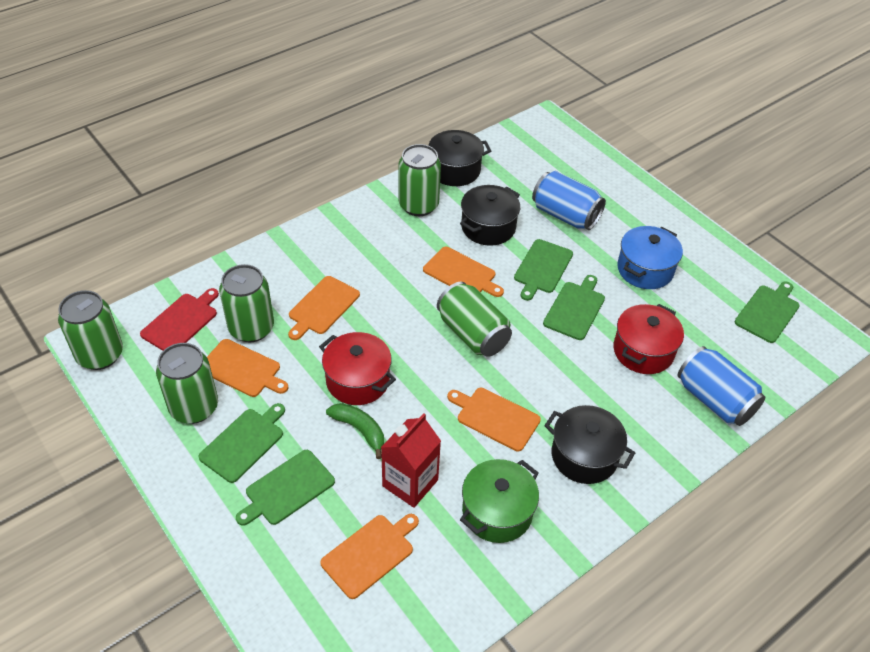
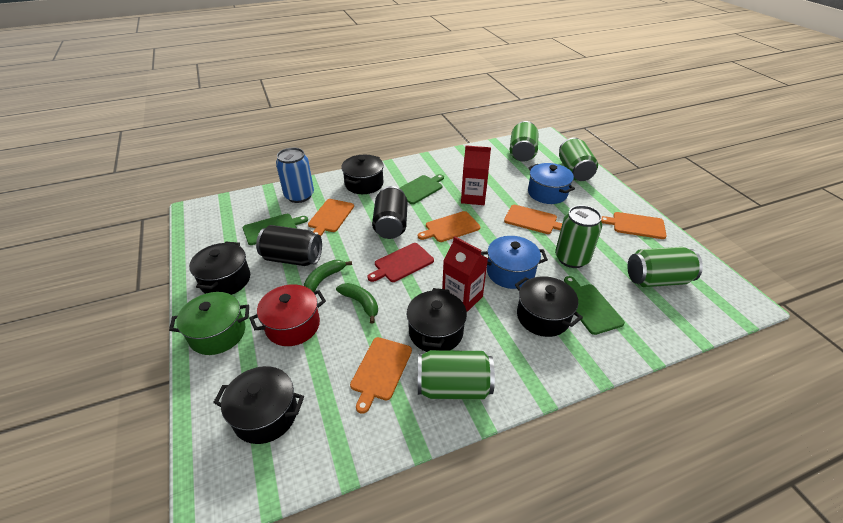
black can: none = 0 -> [256,225,322,266] [372,186,408,239] = 2
black pot: [428,130,491,186] [460,185,520,246] [544,405,635,484] = 3 -> [189,242,250,295] [213,366,304,444] [341,155,384,194] [407,288,467,352] [515,276,583,337] = 5
blue can: [532,171,606,230] [677,346,765,426] = 2 -> [276,148,314,203] = 1
blue pot: [617,226,683,289] = 1 -> [481,236,548,289] [528,163,575,204] = 2
green banana: [326,403,384,459] = 1 -> [304,260,352,292] [336,283,378,324] = 2
green cutting board: [198,403,285,483] [236,450,335,526] [514,239,573,301] [543,275,605,340] [735,282,800,343] = 5 -> [243,214,308,245] [400,174,444,204] [564,276,625,335] = 3
red carton: [381,413,441,508] = 1 -> [442,236,488,312] [461,145,491,205] = 2
red pot: [319,332,396,405] [613,304,684,374] = 2 -> [249,284,326,346] = 1

